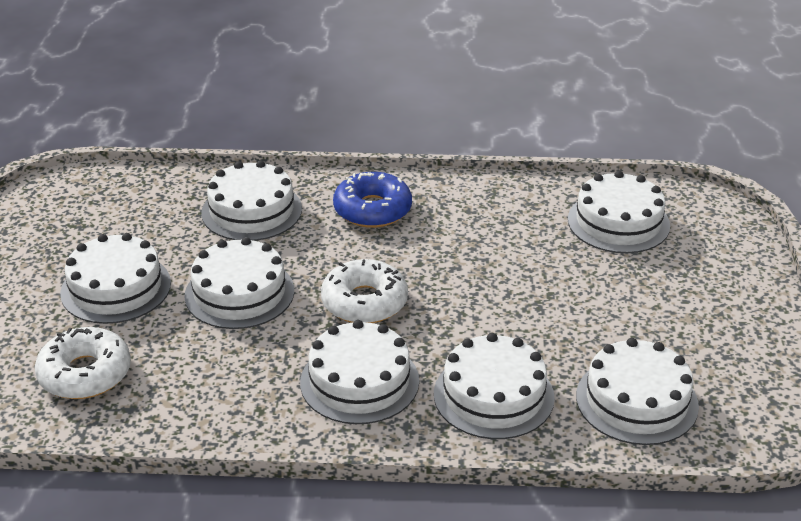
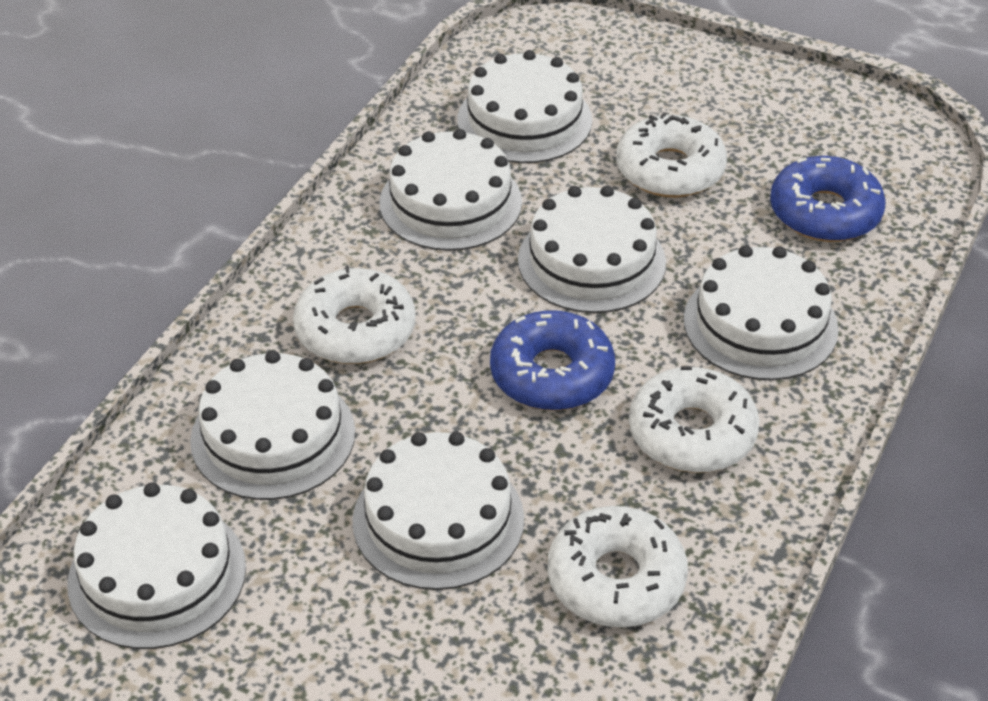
blue donut: [333,172,412,228] = 1 -> [490,310,615,411] [770,156,886,242] = 2
white donut: [35,327,131,399] [321,259,408,323] = 2 -> [293,265,416,364] [547,506,688,627] [616,112,727,198] [629,366,760,473] = 4

